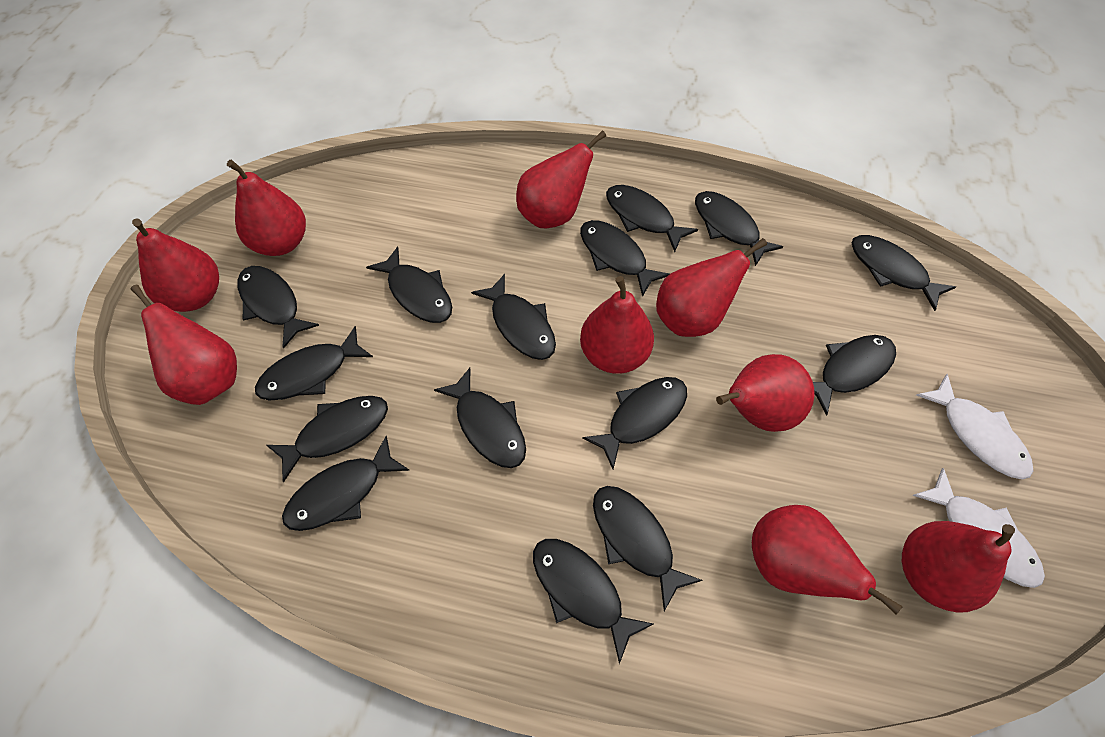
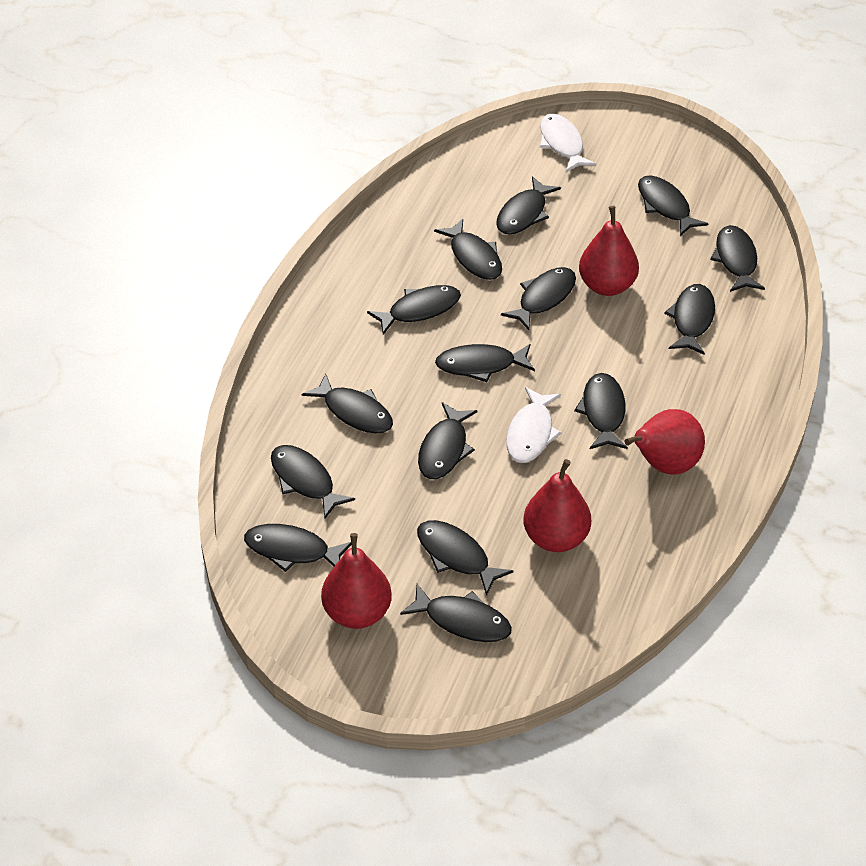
red pear: [130,285,237,405] [132,218,219,312] [227,159,306,256] [516,130,606,228] [580,276,654,374] [656,238,767,337] [716,354,815,432] [752,505,903,615] [902,521,1015,613] = 9 -> [321,533,392,629] [523,459,591,552] [579,206,639,296] [624,409,705,474] = 4

